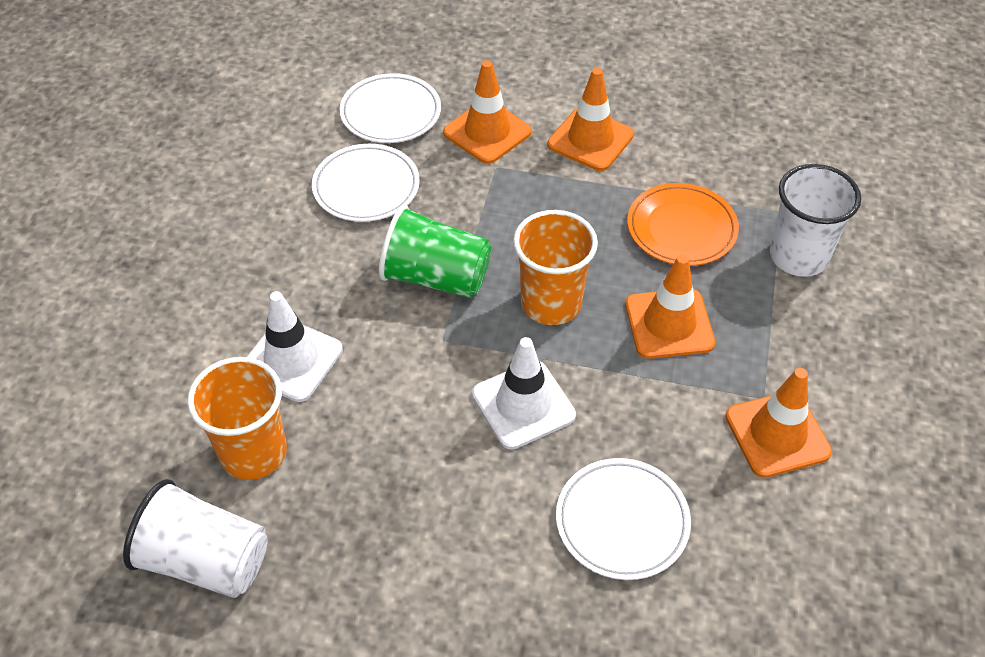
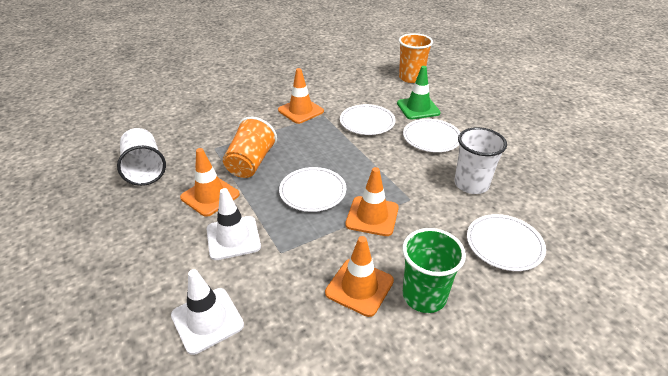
green traffic cone: none = 0 -> [397,66,440,119] = 1
orange plate: [627,183,739,266] = 1 -> none = 0
white plate: [312,144,420,222] [340,73,441,143] [556,458,691,580] = 3 -> [279,167,346,212] [340,104,395,135] [403,119,461,152] [467,214,546,271] = 4

